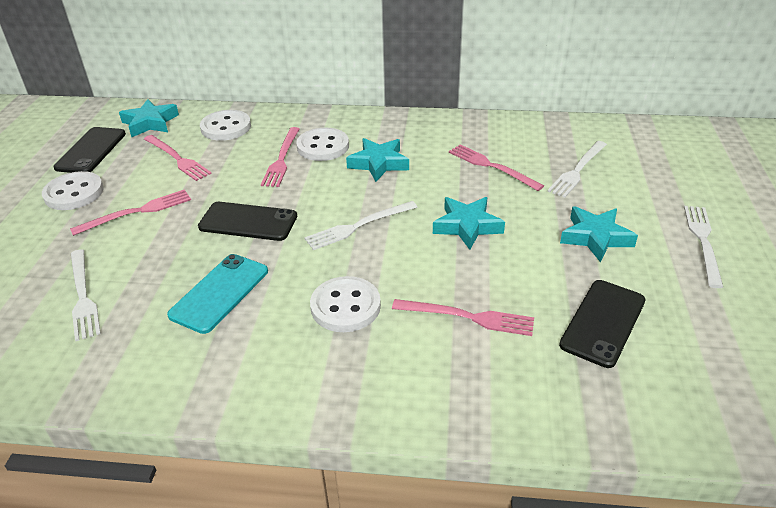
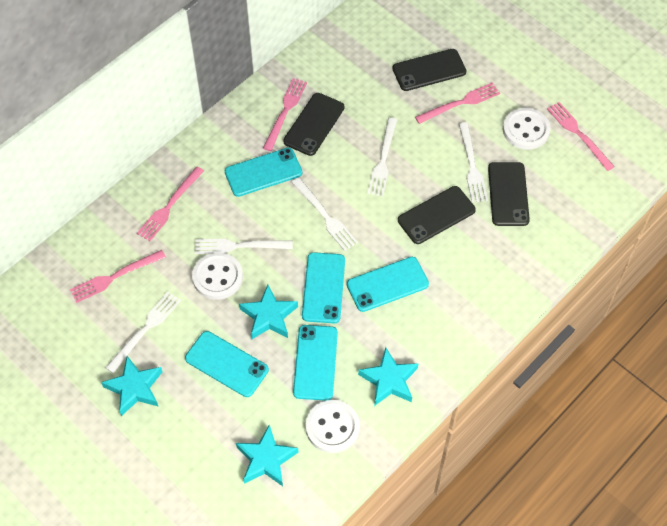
black phone: [53,127,126,173] [198,202,297,241] [559,280,645,368] = 3 -> [283,93,345,156] [392,49,466,91] [398,186,476,244] [488,162,530,226] = 4
turquoise phone: [167,254,268,334] = 1 -> [185,331,269,397] [225,148,302,197] [293,325,338,401] [302,252,345,323] [347,257,429,312] = 5
white button: [42,171,104,210] [200,110,251,141] [296,128,349,161] [310,276,381,332] = 4 -> [192,252,243,300] [306,400,360,453] [503,108,551,150] = 3
white fork: [71,249,101,341] [304,201,417,250] [547,141,607,198] [684,206,723,288] = 4 -> [105,292,181,373] [195,239,293,254] [292,177,358,251] [367,117,397,197] [459,122,488,202] = 5

